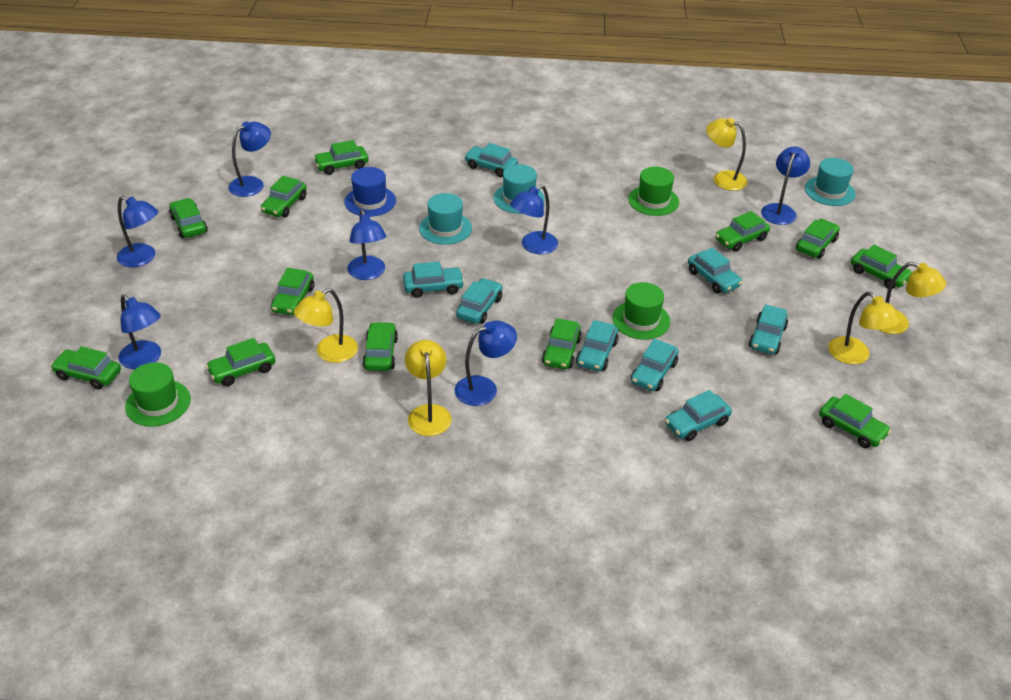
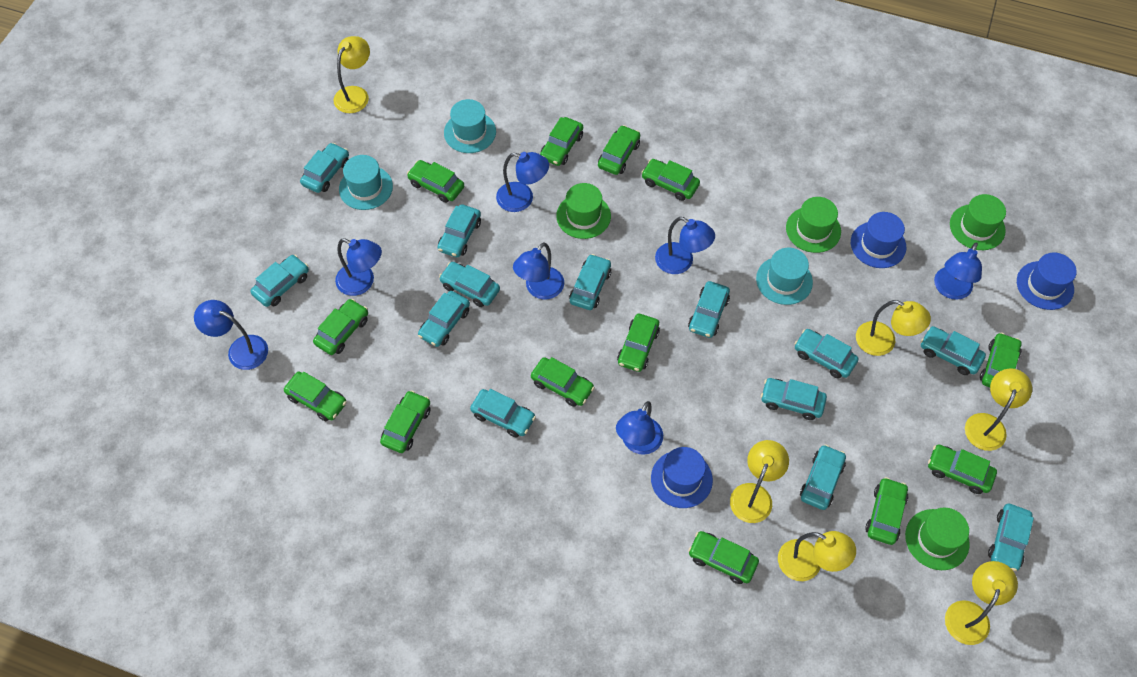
blue hat: [344,167,396,217] = 1 -> [651,447,713,508] [851,212,906,268] [1017,253,1077,310] = 3
green car: [51,346,121,390] [169,198,208,238] [206,338,276,386] [261,176,307,218] [271,268,314,315] [313,140,368,175] [362,322,398,371] [542,318,582,369] [715,211,770,252] [796,219,840,259] [819,394,891,448] [851,245,912,289] = 12 -> [284,372,347,421] [313,299,368,355] [380,390,430,453] [407,160,464,203] [531,357,595,407] [540,117,583,166] [598,125,640,175] [617,314,660,372] [641,159,700,201] [688,531,759,584] [865,477,908,545] [928,445,997,494] [980,332,1021,388] = 13
green hat: [125,362,191,426] [612,282,670,340] [628,167,679,216] = 3 -> [556,183,611,239] [786,197,841,253] [905,507,970,570] [950,194,1006,250] = 4
turquoise car: [403,262,465,298] [456,278,502,324] [464,143,518,177] [576,320,619,371] [631,339,679,391] [665,390,732,441] [688,248,742,294] [749,304,788,354] = 8 -> [250,255,309,307] [300,143,349,193] [418,291,470,347] [437,204,481,257] [439,262,500,307] [470,389,536,438] [569,254,611,310] [688,281,730,338] [761,378,827,420] [794,329,858,378] [800,444,846,510] [921,326,986,375] [988,504,1034,571] = 13
yellow lamp: [294,288,358,363] [405,340,451,436] [706,118,747,191] [828,292,901,365] [879,262,946,334] = 5 -> [334,36,370,113] [730,440,789,523] [778,531,856,581] [856,300,931,356] [945,561,1018,645] [965,369,1032,451] = 6

